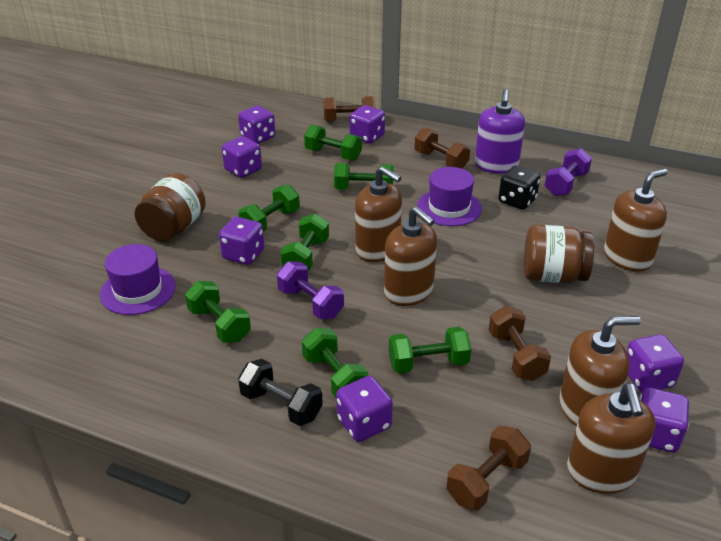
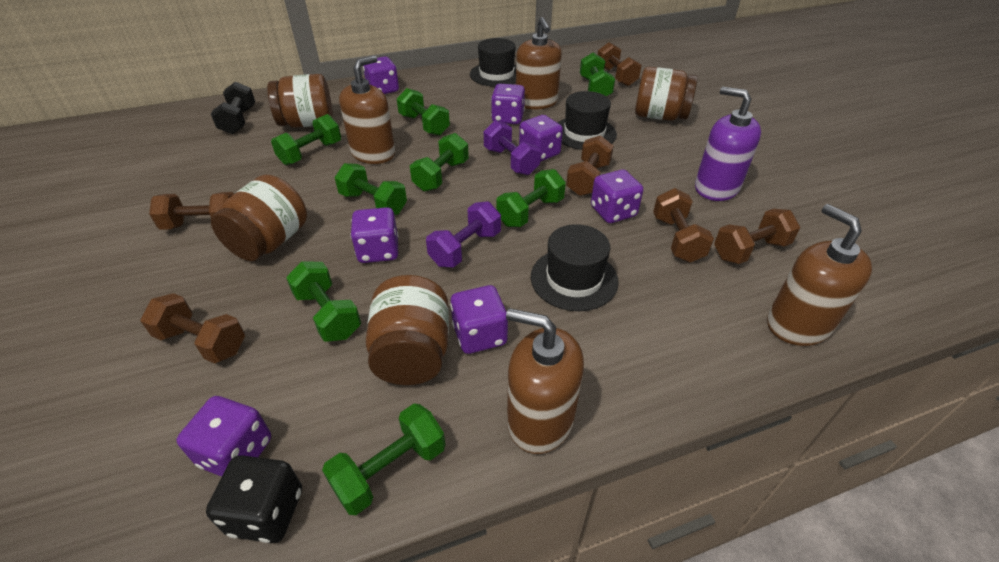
black hat: none = 0 -> [470,38,516,87] [531,224,619,311] [558,91,617,150] = 3
brown dumbbell: [324,96,375,121] [414,128,470,169] [446,425,531,510] [489,306,551,381] = 4 -> [140,293,245,364] [149,192,234,230] [566,135,614,196] [598,42,642,86] [653,188,714,262] [714,209,800,264] = 6
brown jar: [135,173,206,241] [524,225,594,283] = 2 -> [211,174,307,261] [267,74,333,128] [366,275,449,385] [635,67,697,121] = 4
brown soap dispenser: [355,166,402,262] [384,207,437,306] [559,316,641,426] [567,384,656,494] [604,169,668,272] = 5 -> [339,55,395,164] [506,308,584,454] [516,17,562,109] [767,204,872,346] = 4
green dumbbell: [185,281,251,343] [239,184,300,232] [280,214,329,271] [302,328,368,397] [304,125,362,161] [334,163,394,190] [389,327,471,373] = 7 -> [271,114,341,165] [286,261,361,342] [322,404,445,515] [335,163,407,215] [397,88,450,135] [410,133,469,191] [496,169,566,227] [580,53,615,96] = 8
purple hat: [100,244,176,315] [417,167,482,226] = 2 -> none = 0

